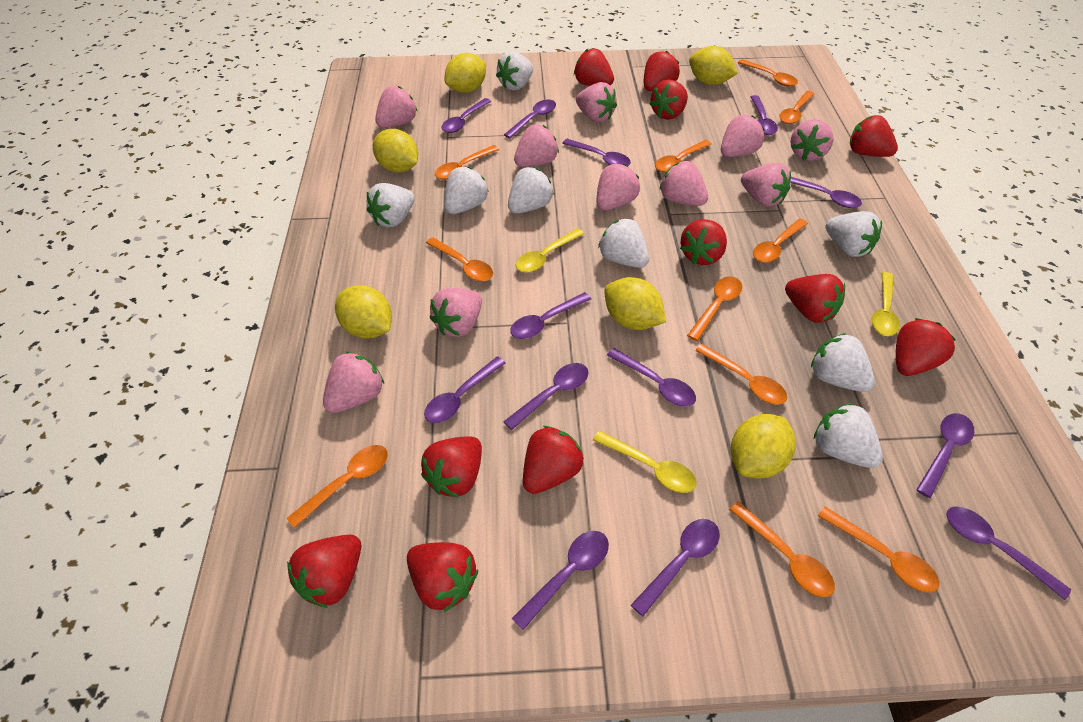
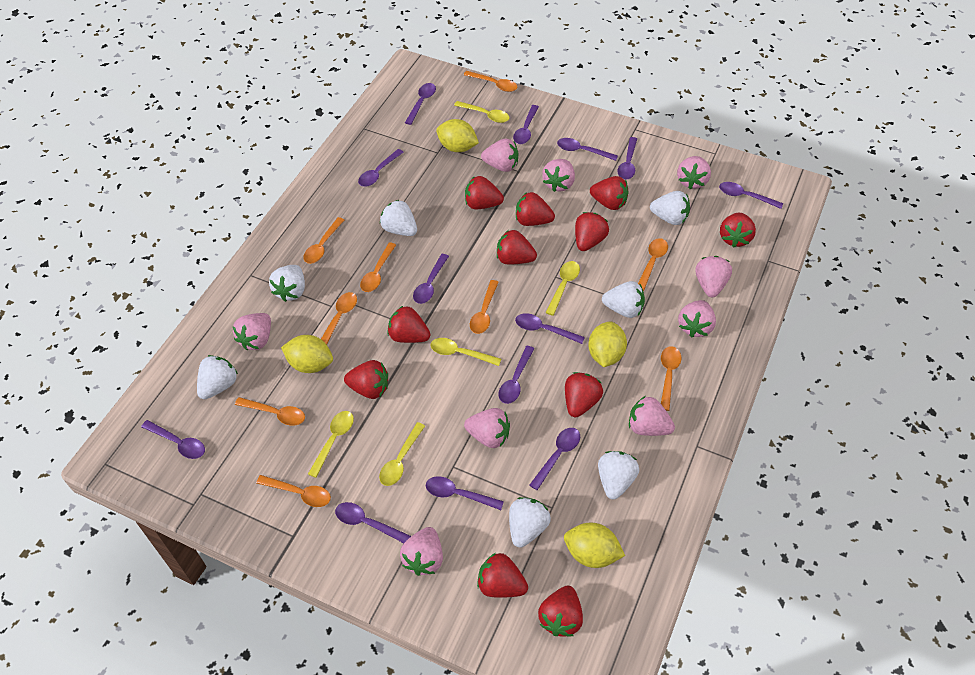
orange spoon: [286,445,388,528] [426,237,493,281] [435,145,499,180] [655,140,712,172] [687,277,742,341] [695,344,787,405] [729,501,835,597] [738,59,798,87] [753,219,808,263] [780,91,814,124] [818,506,940,593] = 11 -> [235,397,305,426] [256,475,331,507] [303,217,344,264] [321,292,357,345] [360,242,396,292] [464,71,517,92] [470,280,499,334] [638,238,668,291] [661,346,681,411] = 9
pink strawberry: [323,352,384,413] [375,86,417,128] [430,288,482,337] [514,125,559,167] [576,82,617,123] [597,164,640,210] [660,161,708,206] [721,115,765,157] [741,163,791,207] [790,119,834,161] = 10 -> [233,313,271,350] [400,527,443,576] [464,408,510,448] [481,139,519,172] [542,159,575,192] [629,396,675,436] [677,156,711,189] [678,300,716,338] [696,256,732,297] = 9
white strawberry: [366,183,415,227] [444,167,489,214] [496,52,533,91] [508,167,554,214] [598,218,649,268] [811,333,875,392] [814,403,883,468] [825,211,882,257] = 8 -> [197,355,238,399] [269,265,305,302] [380,200,417,236] [509,497,551,548] [598,451,639,499] [602,281,645,318] [650,191,690,225] = 7
yellow lemon: [335,285,392,339] [373,129,418,173] [444,53,486,93] [604,277,666,330] [689,46,738,85] [731,414,796,479] = 6 -> [281,335,333,373] [436,119,479,152] [564,523,625,568] [588,321,627,367] = 4
yellow spoon: [516,228,584,273] [593,431,697,493] [872,272,900,336] = 3 -> [308,411,354,478] [379,422,425,486] [430,338,501,366] [454,101,509,123] [546,261,580,316] = 5

